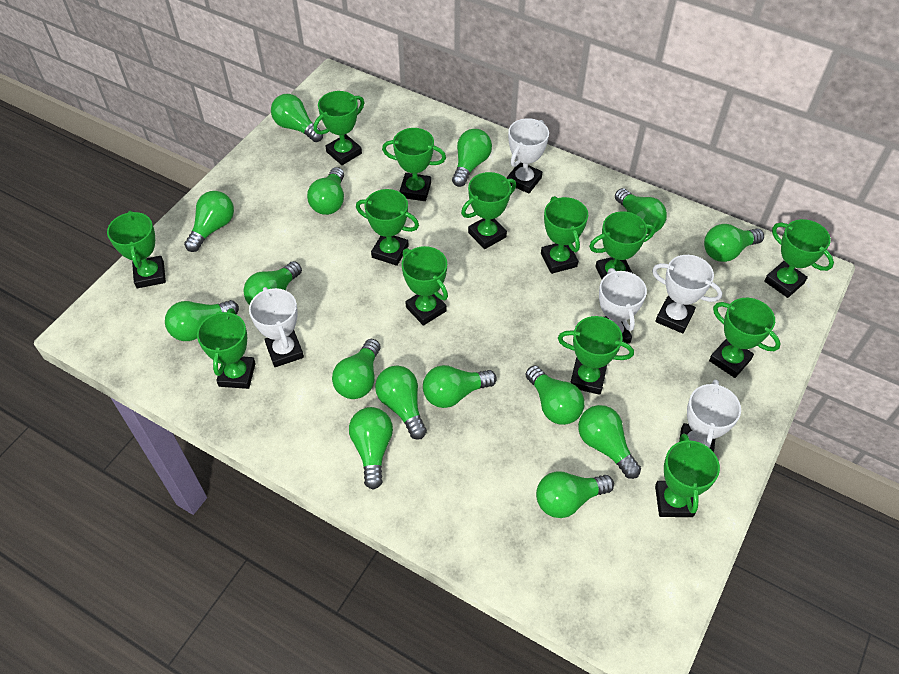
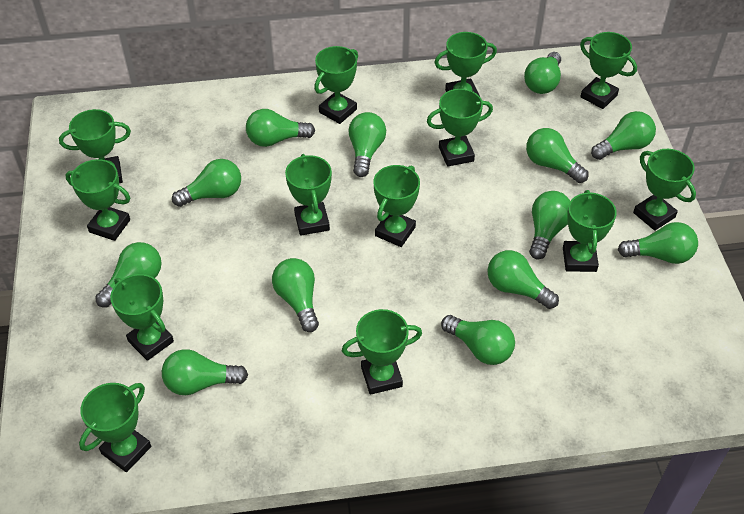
green light bulb: [165,300,239,341] [184,191,234,252] [243,261,302,305] [271,94,323,142] [307,167,344,215] [332,339,381,399] [349,407,393,490] [375,366,427,440] [423,365,497,408] [452,129,492,187] [525,366,585,425] [536,471,614,518] [578,405,641,479] [615,188,667,234] [704,224,764,262] = 15 -> [95,242,162,308] [162,349,248,395] [172,159,241,207] [246,109,315,147] [272,258,319,332] [349,112,386,177] [441,315,515,365] [487,250,559,309] [524,52,561,94] [526,128,588,183] [529,191,570,259] [591,111,656,160] [618,222,698,264] = 13
white trophy: [249,287,304,367] [507,118,549,194] [599,268,647,344] [652,255,722,334] [680,380,741,452] = 5 -> none = 0

